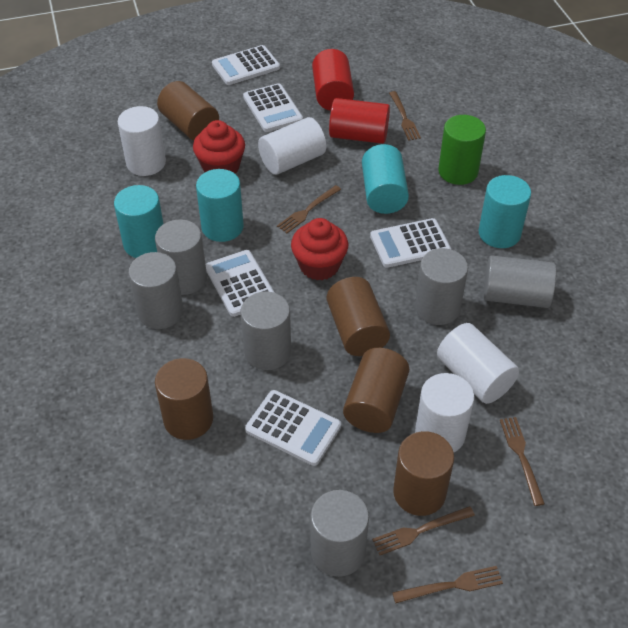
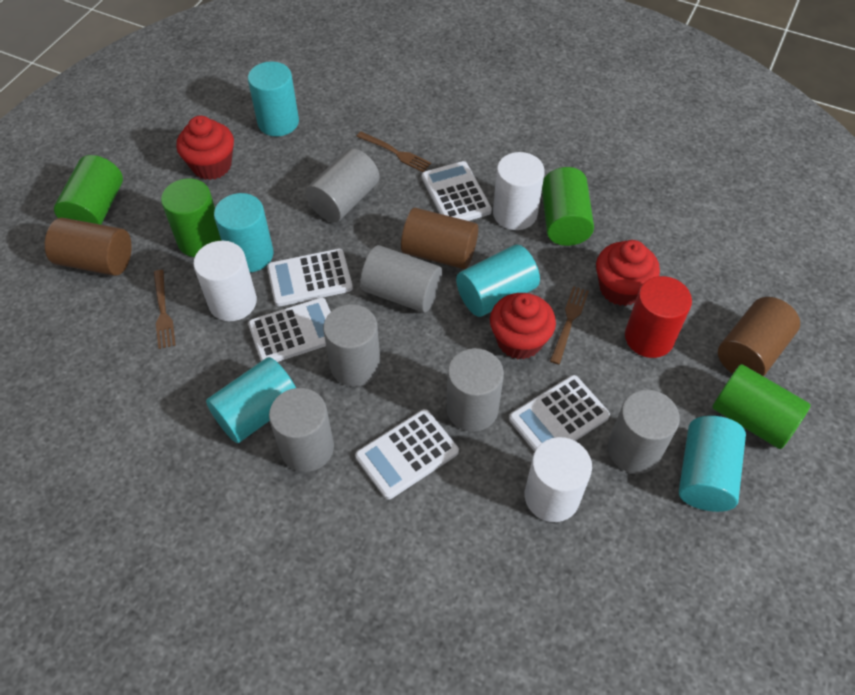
brown cylinder: [155,358,213,440] [157,81,219,141] [327,277,390,356] [343,348,409,433] [393,431,454,516] = 5 -> [45,218,132,276] [401,208,478,269] [718,297,800,376] = 3
brown fork: [277,185,341,233] [372,506,475,555] [389,91,421,141] [392,566,503,603] [500,417,545,506] = 5 -> [154,270,176,349] [356,132,431,172] [550,286,589,364] = 3
green cylinder: [438,115,486,185] = 1 -> [54,155,123,225] [161,178,221,257] [542,167,594,246] [712,364,811,449] = 4
red cupcake: [193,120,245,173] [291,218,348,280] = 2 -> [176,116,234,180] [490,293,556,360] [596,240,660,306] = 3
red cylinder: [312,49,354,111] [329,98,390,144] = 2 -> [625,276,692,358] = 1
turquoise cylinder: [114,185,163,258] [196,169,244,242] [362,144,409,214] [478,175,531,248] = 4 -> [206,357,296,443] [214,193,274,272] [248,61,299,136] [456,245,540,317] [679,416,746,512] = 5
white cylinder: [118,106,166,176] [258,117,326,175] [415,373,474,452] [437,323,519,404] = 4 -> [193,241,257,321] [493,152,545,230] [525,437,592,522] = 3

